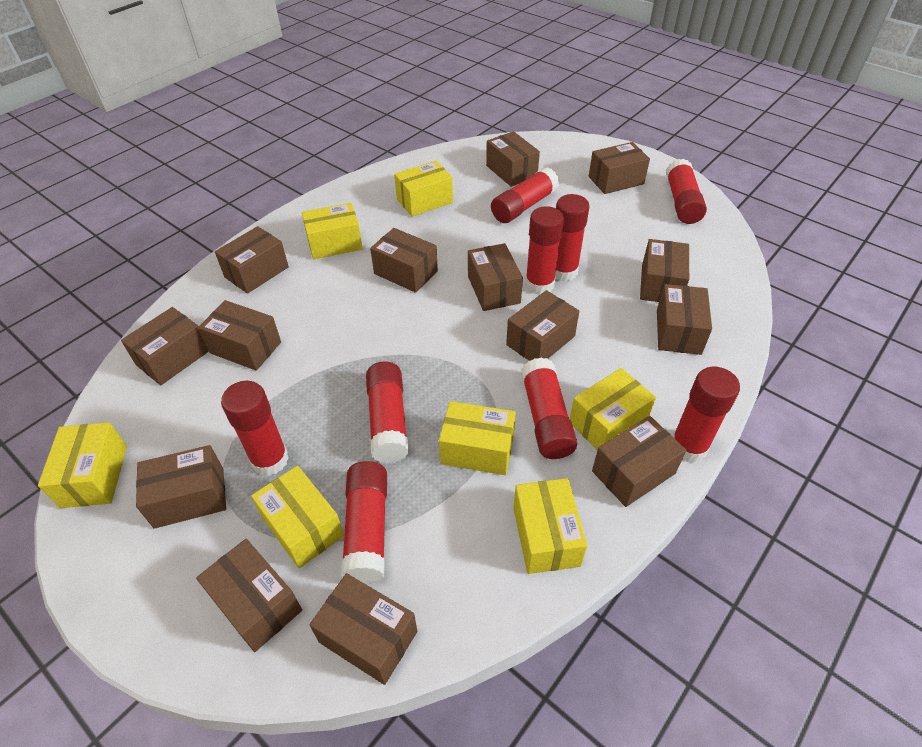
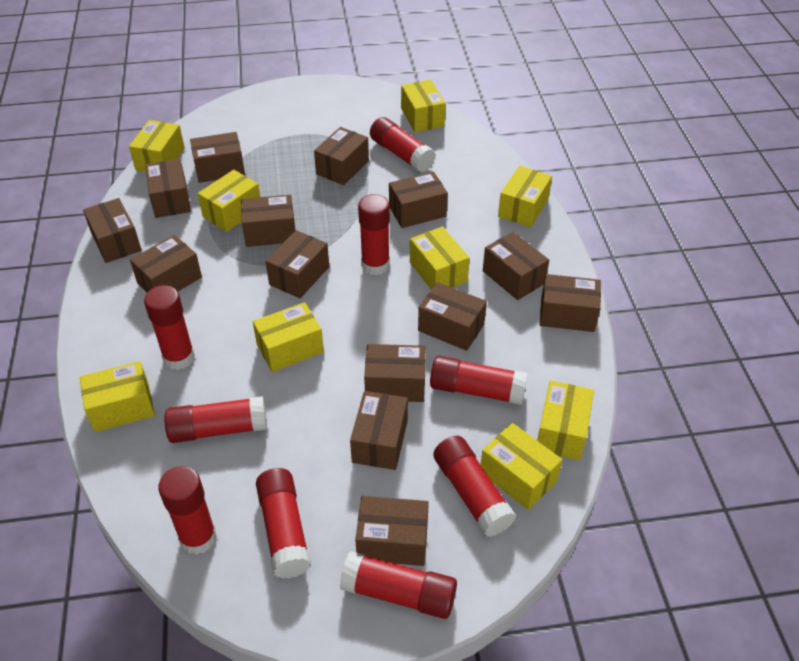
yellow box: [38,422,127,508] [251,466,344,568] [302,203,363,259] [394,161,453,217] [439,401,516,475] [513,478,587,574] [570,368,656,450] = 7 -> [80,361,155,432] [129,120,185,172] [198,170,260,232] [253,302,324,372] [401,80,446,132] [410,227,470,290] [481,423,562,510] [498,166,552,228] [537,381,594,460] = 9

